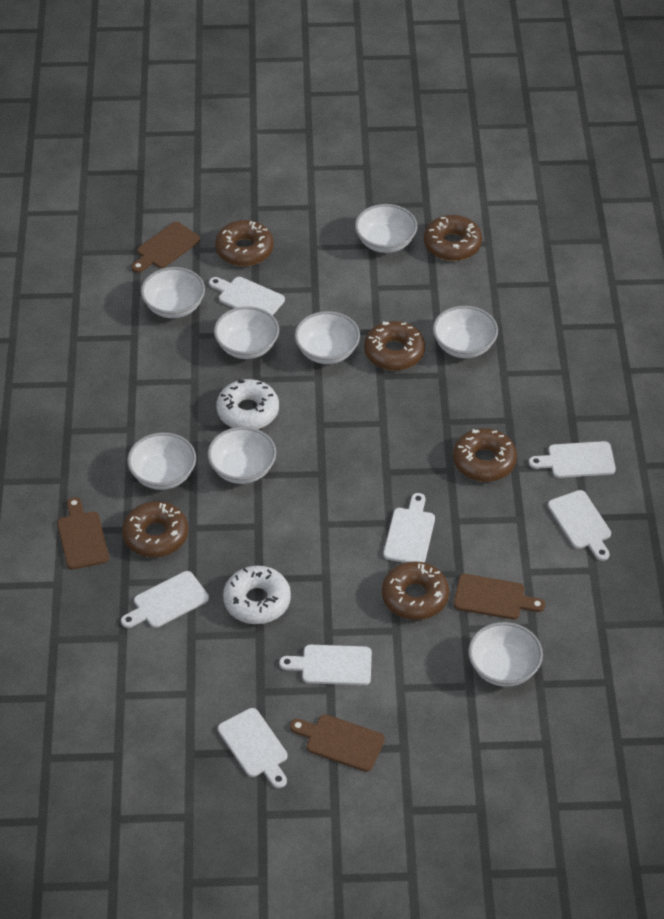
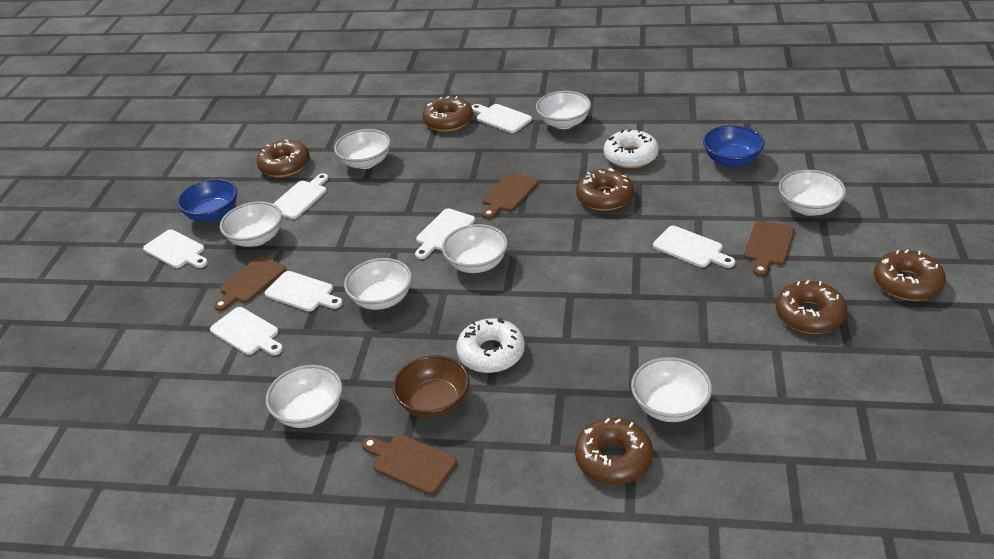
blue bowl: none = 0 -> [177,179,237,222] [703,125,764,167] = 2
brown bowl: none = 0 -> [393,355,470,418] = 1

